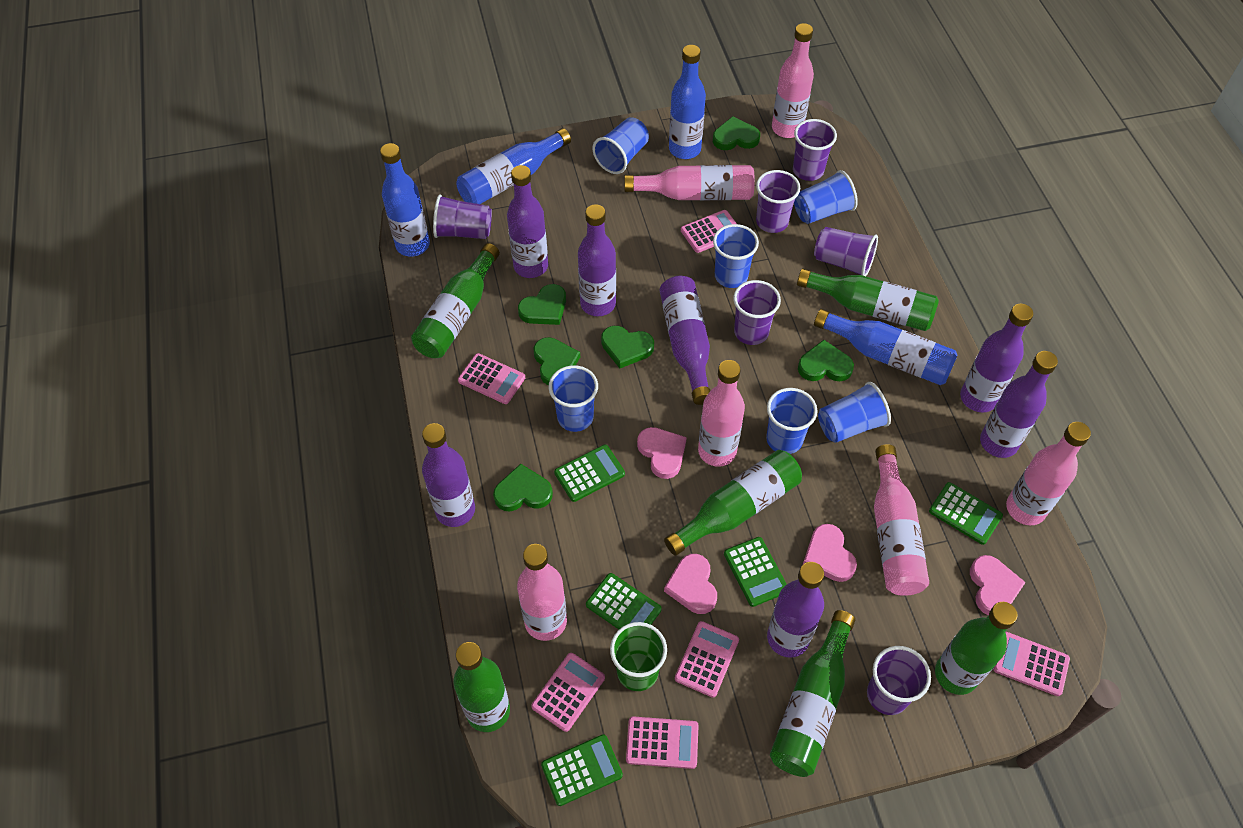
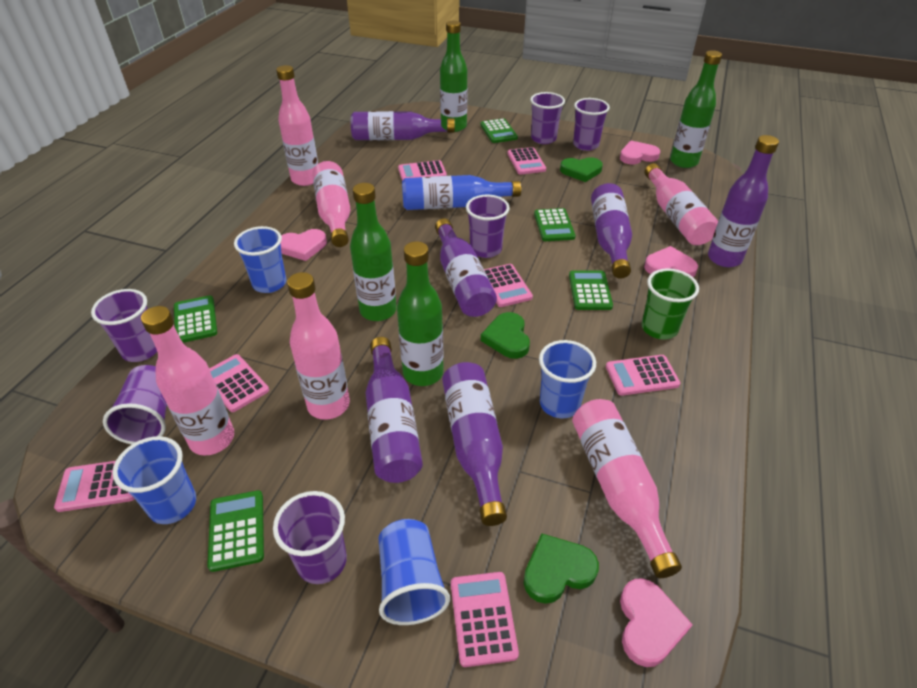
blue bottle: [380,143,430,257] [456,128,571,204] [669,45,706,159] [814,309,958,385] = 4 -> [402,175,521,210] = 1
blue cup: [549,365,598,432] [592,117,649,174] [713,224,759,288] [766,388,818,454] [794,170,858,224] [818,382,891,443] = 6 -> [113,436,196,524] [234,226,286,293] [378,519,450,625] [539,340,596,418] = 4
green bottle: [411,243,500,358] [453,642,510,732] [664,450,802,556] [770,610,855,777] [797,268,939,331] [935,602,1018,695] = 6 -> [350,183,397,321] [397,241,444,386] [440,21,468,132] [670,50,722,168] = 4
green heart: [493,464,553,511] [518,284,566,325] [534,337,580,385] [601,326,654,368] [713,116,760,150] [798,340,854,381] = 6 -> [481,312,530,359] [524,533,599,604] [560,157,603,182] = 3
pink calculator: [458,353,525,404] [531,653,605,732] [626,716,699,769] [675,621,739,698] [681,210,737,253] [993,632,1070,696] = 6 -> [54,461,135,512] [209,354,269,412] [398,160,447,181] [451,572,519,667] [484,264,533,307] [507,147,546,175] [606,355,680,396] = 7
purple bottle: [422,423,475,527] [507,165,548,278] [578,204,616,316] [660,276,711,405] [767,562,824,658] [960,304,1033,413] [980,351,1058,458] = 7 -> [351,111,455,140] [365,337,423,483] [435,218,497,317] [442,362,507,526] [591,183,632,279] [708,135,779,267] = 6

